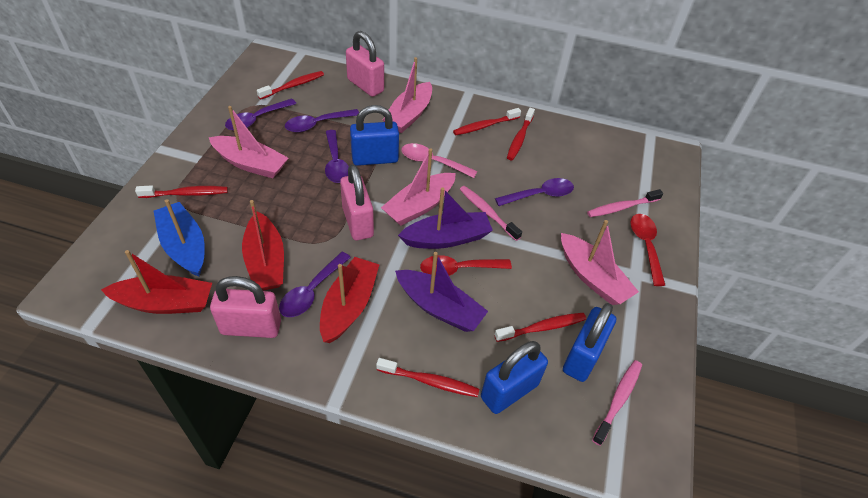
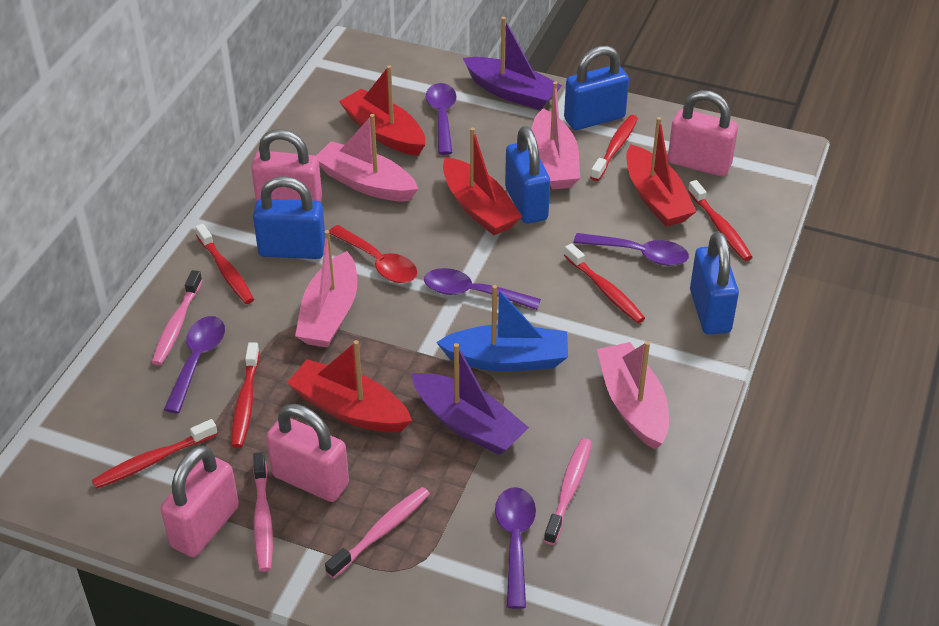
blue padlock: [350,105,399,166] [481,341,548,414] [563,303,616,382] = 3 -> [253,176,325,259] [505,126,550,224] [564,46,629,130] [690,231,739,335] = 4
pink padlock: [210,276,281,338] [340,164,374,240] [346,31,384,97] = 3 -> [160,445,239,557] [251,129,322,202] [266,404,349,502] [668,90,738,176] = 4
pink spoon: [401,143,478,178] = 1 -> none = 0
pink toothbrush: [460,186,522,241] [587,189,663,217] [592,360,642,446] = 3 -> [152,270,202,365] [253,452,273,572] [325,487,430,578] [544,438,592,545] = 4
red boat: [101,250,212,314] [242,200,284,290] [320,257,379,343] = 3 -> [287,340,412,432] [339,65,426,156] [443,127,522,235] [626,117,697,227] = 4
red spoon: [420,255,512,276] [631,214,665,286] = 2 -> [329,225,417,283] = 1

